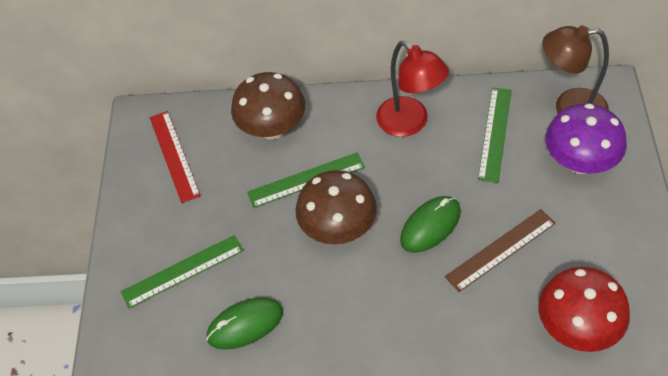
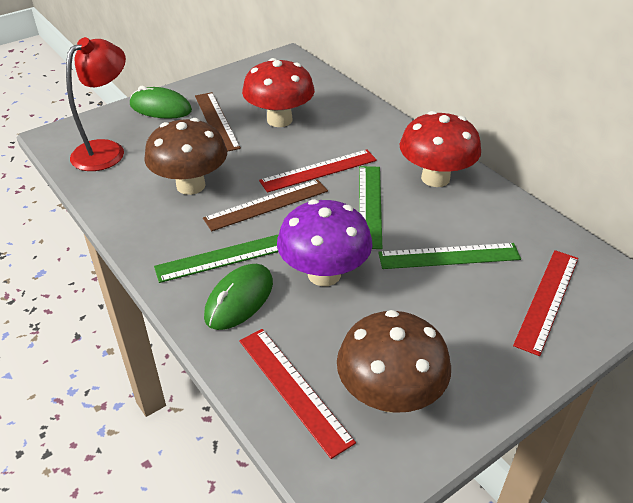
brown lamp: [542,25,609,114] = 1 -> none = 0
brown ruler: [445,209,556,292] = 1 -> [195,92,241,152] [203,179,328,231] = 2
red mushroom: [538,267,630,352] = 1 -> [242,58,315,127] [400,111,481,187] = 2
red ruler: [150,111,201,203] = 1 -> [239,329,356,459] [259,150,377,193] [513,250,578,356] = 3

